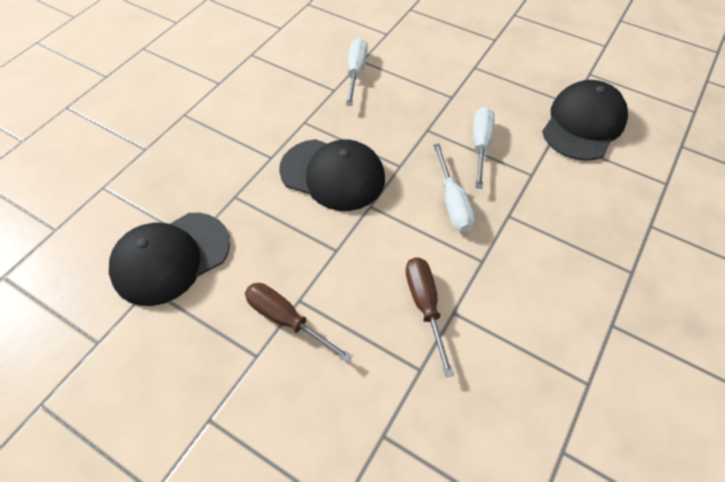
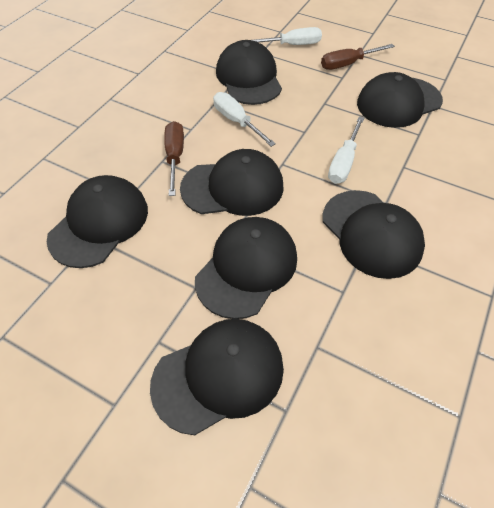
black cap: [109,213,230,306] [279,139,385,211] [542,80,628,161] = 3 -> [47,175,148,268] [150,319,284,435] [180,149,284,216] [195,217,297,319] [216,40,282,105] [322,190,425,279] [357,72,443,128] = 7

